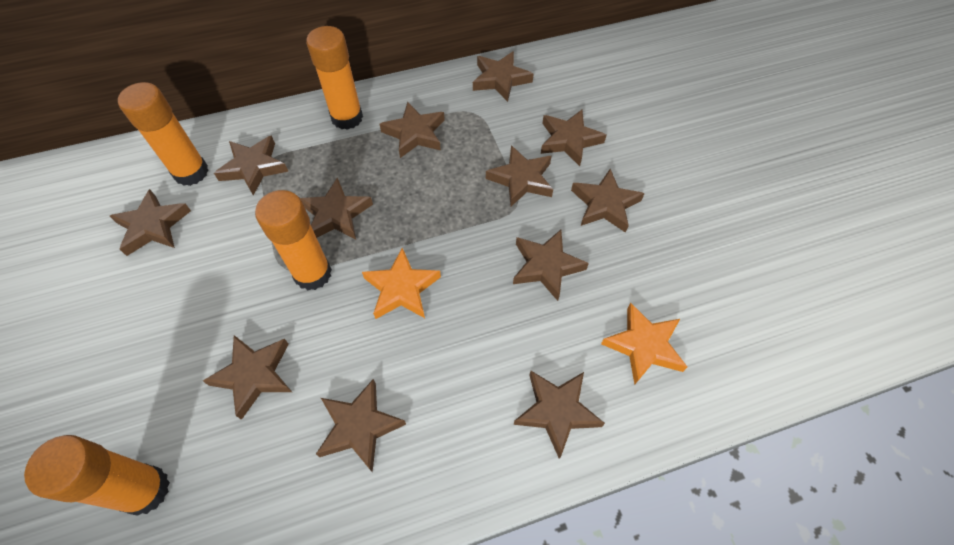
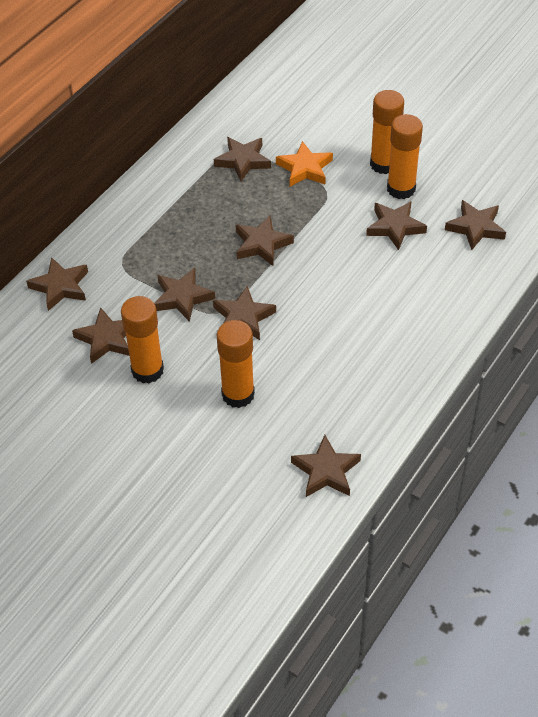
brown star: [110,189,191,256] [203,335,292,420] [214,135,289,196] [300,178,373,239] [316,379,406,472] [380,102,445,158] [473,51,534,102] [486,145,553,206] [513,230,589,301] [514,371,605,459] [541,110,606,166] [571,169,645,233] = 12 -> [26,257,88,311] [72,307,129,364] [154,268,215,322] [213,286,276,340] [214,137,271,181] [236,216,294,266] [291,435,361,497] [366,201,427,250] [445,200,506,250] = 9
orange star: [362,248,441,319] [601,303,687,385] = 2 -> [276,141,333,187] = 1

